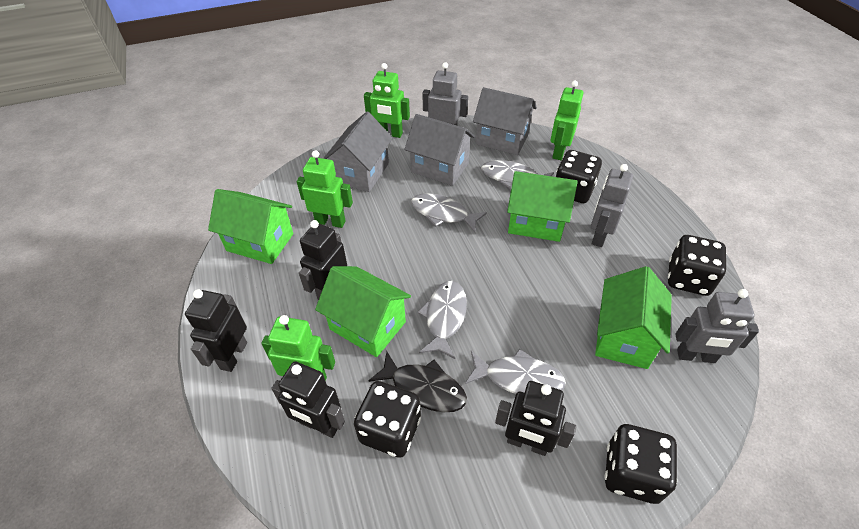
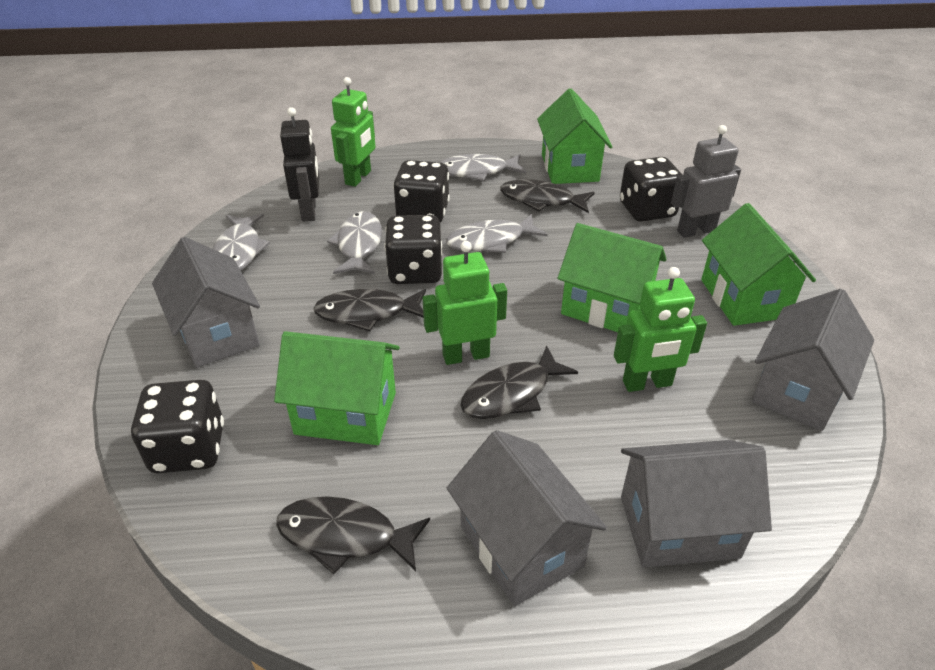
black fish: [368,352,467,412] = 1 -> [276,496,430,574] [313,289,426,331] [460,345,578,419] [500,179,595,213] = 4
black robot: [185,289,247,372] [271,362,345,438] [299,220,347,300] [495,381,576,456] = 4 -> [280,107,319,222] = 1
green robot: [261,315,335,381] [297,150,353,228] [364,63,410,138] [550,81,583,160] = 4 -> [331,77,376,187] [423,241,507,365] [614,267,707,392] = 3
grey house: [323,112,393,192] [404,114,475,186] [473,87,537,155] = 3 -> [152,237,260,368] [447,430,607,606] [621,440,772,568] [752,289,874,431] = 4
grey robot: [422,62,468,125] [591,164,633,247] [675,289,759,363] = 3 -> [671,125,741,238] = 1

